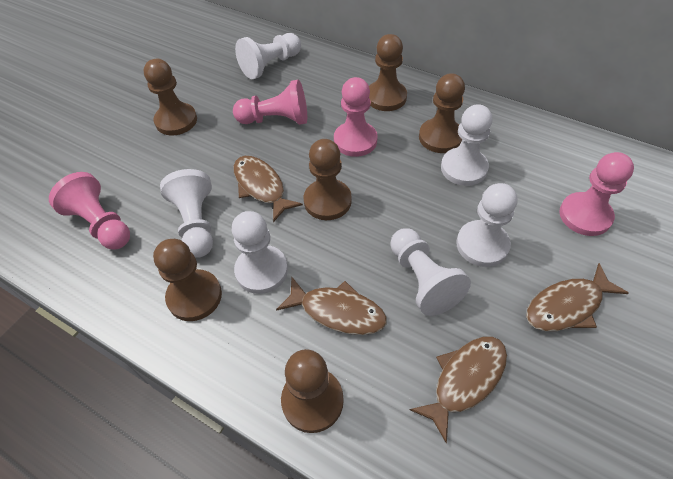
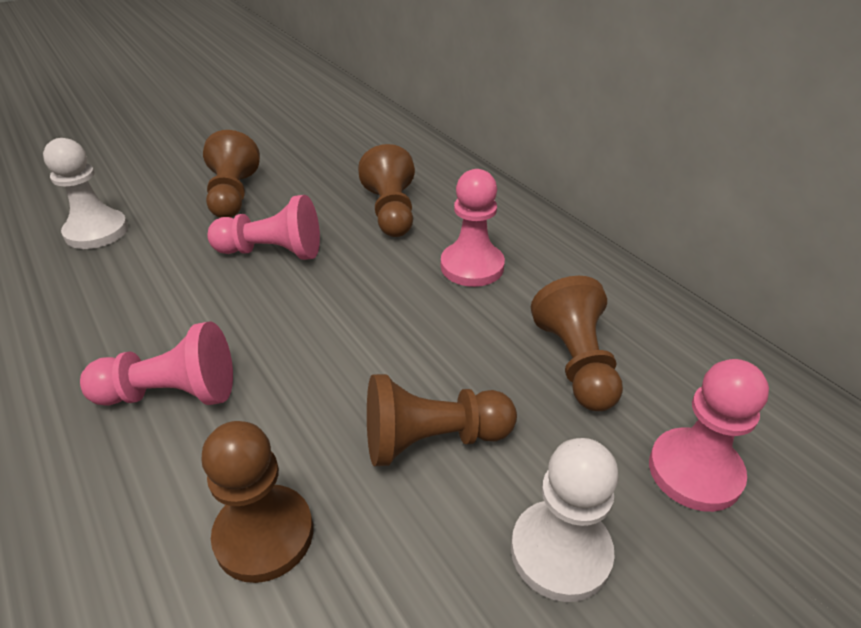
brown fish: [233,156,303,222] [276,277,387,335] [410,336,507,443] [526,263,629,331] = 4 -> none = 0
brown pawn: [144,59,197,136] [153,239,222,321] [281,349,344,433] [304,139,352,220] [369,34,407,111] [419,73,465,153] = 6 -> [201,421,313,583] [203,130,260,218] [358,144,415,237] [367,374,517,466] [531,276,623,411] = 5
white pawn: [160,169,213,258] [232,211,288,294] [235,33,301,79] [390,228,471,316] [441,104,492,186] [456,183,517,267] = 6 -> [43,138,128,249] [511,438,619,602] = 2

